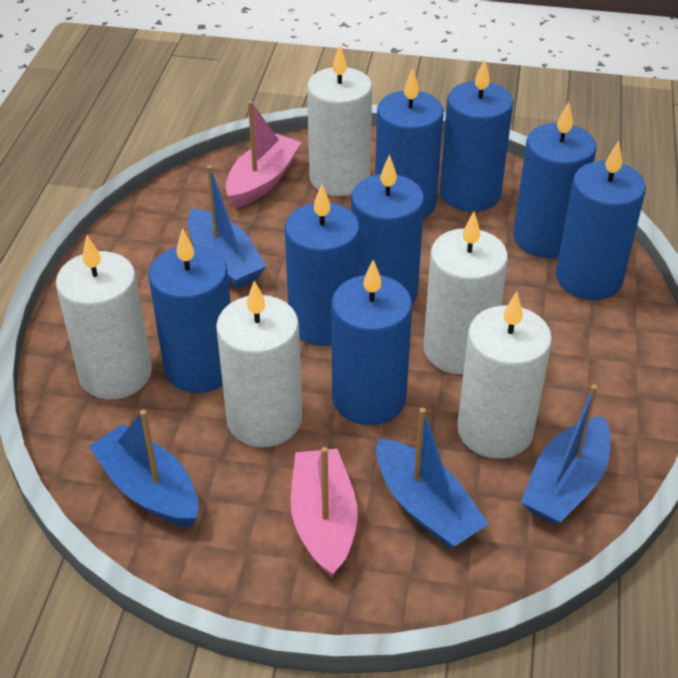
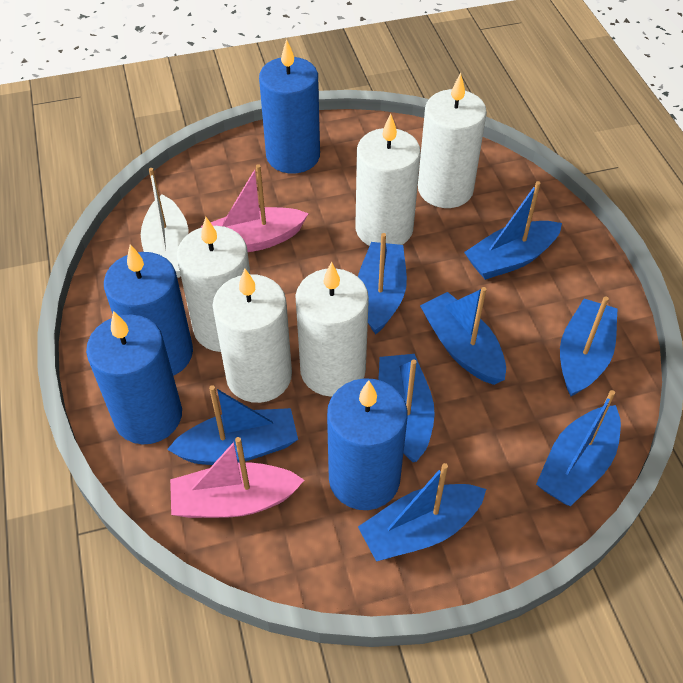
blue boat: [89,410,198,527] [188,165,267,288] [376,408,488,549] [521,384,610,525] = 4 -> [167,385,298,465] [358,233,407,335] [358,463,486,561] [378,354,435,462] [420,287,506,385] [464,181,562,280] [536,390,621,506] [560,296,618,396] = 8
blue candle: [148,228,231,393] [285,184,360,346] [331,260,412,425] [351,154,424,304] [375,68,444,219] [440,59,513,212] [513,102,596,258] [556,141,646,300] = 8 -> [86,311,182,444] [104,244,193,376] [259,39,320,174] [327,378,408,510] = 4
white boat: none = 0 -> [141,168,189,278] = 1

